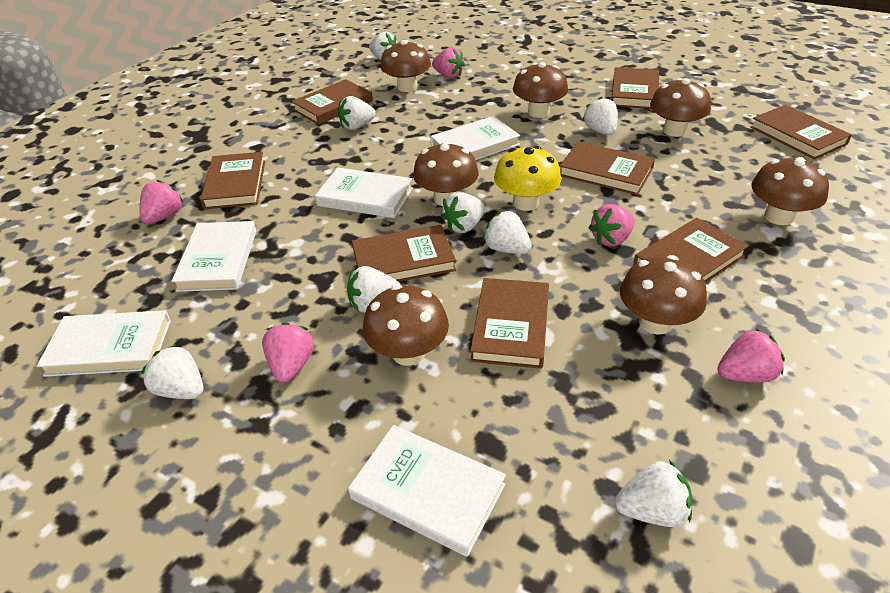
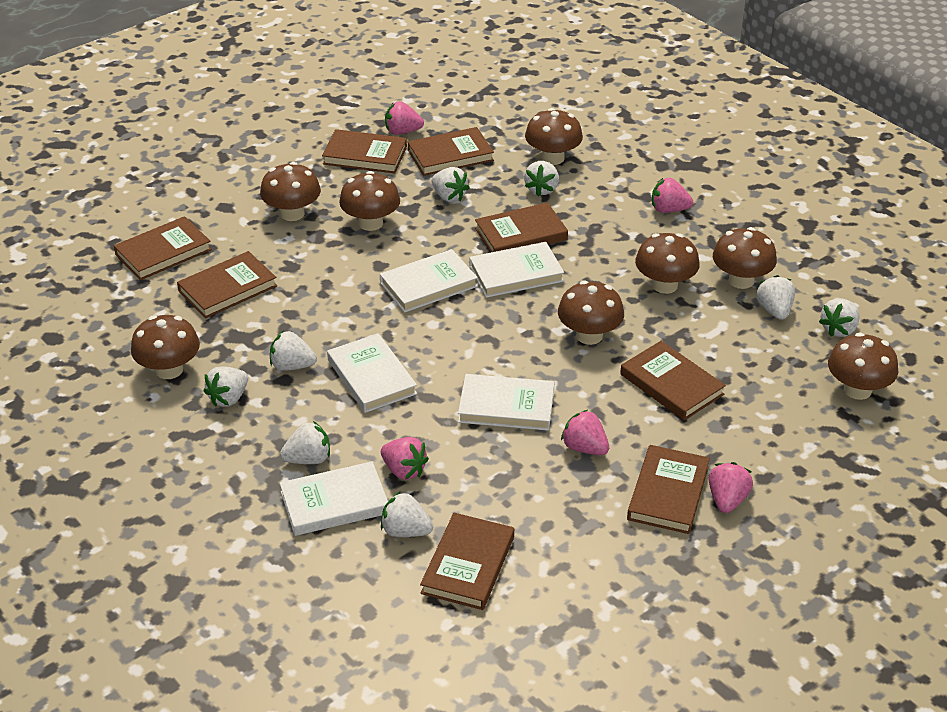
brown mushroom: [363,285,449,366] [380,40,431,92] [413,141,479,206] [513,62,568,118] [620,255,707,335] [650,78,711,137] [751,157,829,225] = 7 -> [131,315,200,379] [260,162,321,221] [339,171,400,231] [525,108,583,165] [558,281,624,345] [635,233,700,294] [713,227,777,289] [828,333,898,400] = 8
yellow mushroom: [494,146,561,211] = 1 -> none = 0

